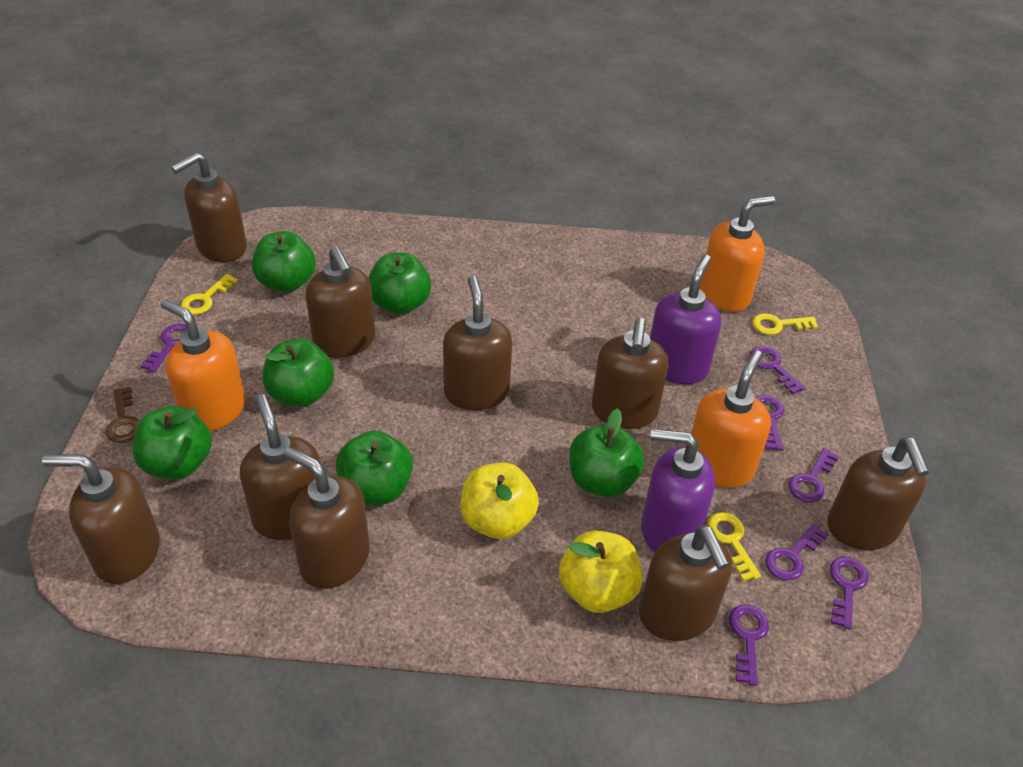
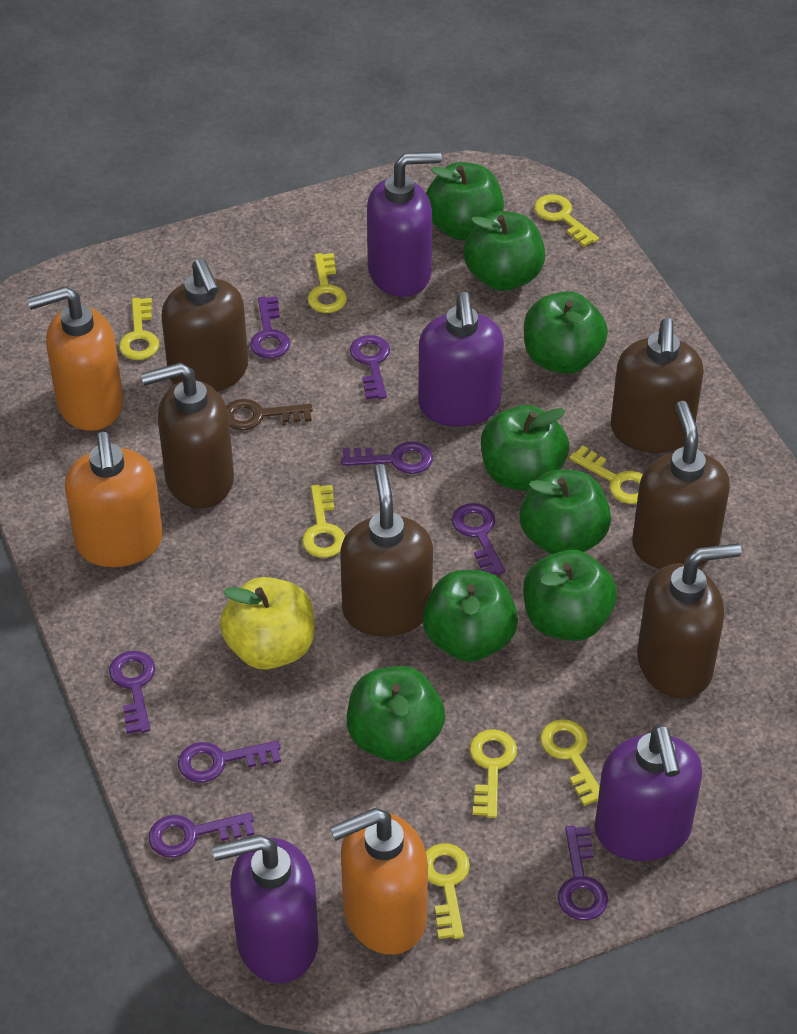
brown soap dispenser: [42,454,160,584] [171,152,247,262] [240,394,320,540] [284,447,370,589] [305,246,375,358] [443,275,512,410] [592,318,669,429] [639,525,732,641] [827,438,930,550] = 9 -> [141,363,234,509] [161,258,248,392] [340,464,433,637] [611,318,704,453] [632,401,730,569] [637,543,742,699] = 6
green apple: [132,406,212,479] [252,231,316,292] [263,339,334,407] [336,431,413,505] [368,253,431,315] [569,408,644,497] = 6 -> [347,666,445,762] [422,570,518,662] [426,162,504,240] [464,211,545,291] [481,405,569,491] [519,469,611,555] [523,550,617,641] [524,291,608,374] = 8
purple key: [140,323,187,372] [729,604,769,686] [750,346,806,394] [756,395,784,451] [765,523,829,581] [788,448,839,502] [830,557,869,630] = 7 -> [109,651,155,734] [149,812,255,858] [178,741,281,783] [250,296,290,359] [341,441,433,474] [350,335,390,399] [452,503,505,575] [558,826,608,921] = 8
purple soap dispenser: [641,429,715,552] [650,255,721,384] = 2 -> [212,835,319,984] [367,151,442,297] [418,292,504,426] [595,724,702,861] = 4
yellow apple: [460,463,539,539] [559,531,643,613] = 2 -> [220,577,315,670] = 1
yellow key: [181,274,238,315] [707,512,761,581] [752,313,818,335] = 3 -> [119,298,159,360] [302,485,345,558] [307,253,347,313] [426,843,470,939] [470,729,517,818] [534,194,599,247] [540,719,600,806] [569,446,643,504] = 8

